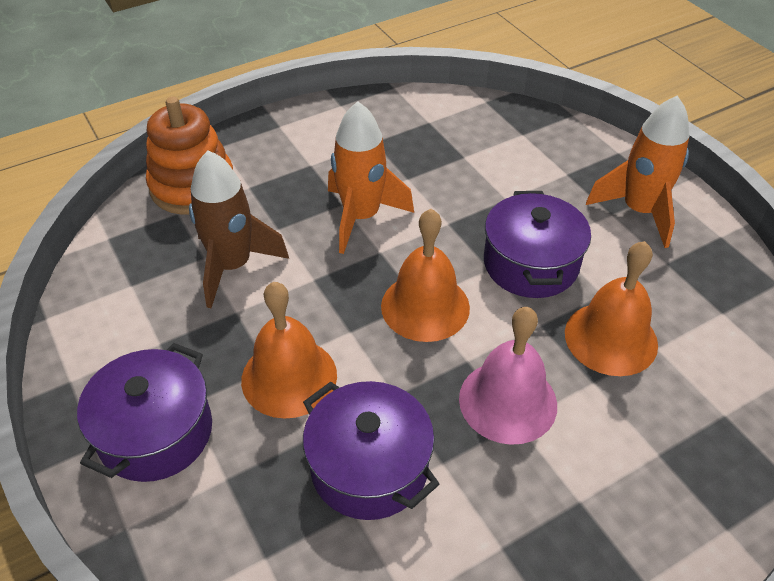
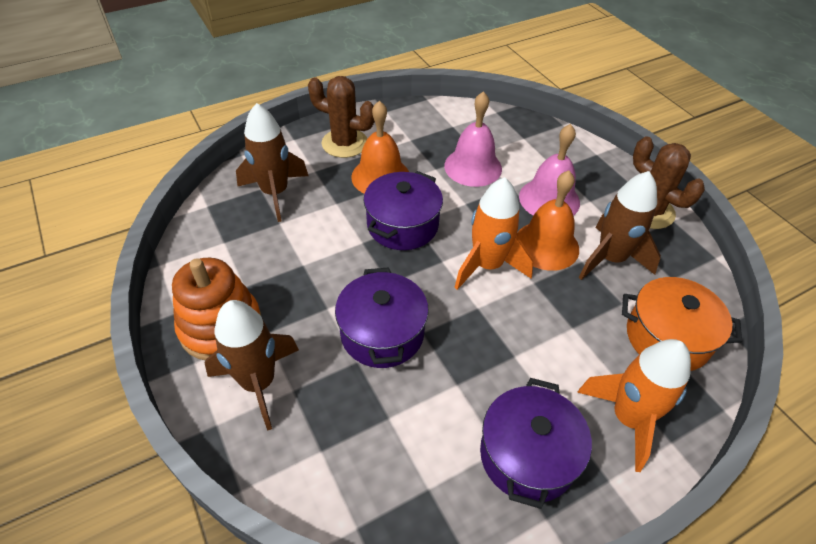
brown cactus: none = 0 -> [308,76,375,158] [633,137,705,229] = 2
brown rocket: [189,150,289,308] = 1 -> [205,300,299,431] [236,103,308,222] [578,171,661,280] = 3
orange bell: [241,282,337,419] [381,209,470,342] [565,241,658,376] = 3 -> [351,101,409,194] [517,170,579,271] = 2
orange pot: none = 0 -> [622,277,742,371] = 1
pink bell: [459,307,557,445] = 1 -> [444,91,502,187] [519,124,580,216] = 2

